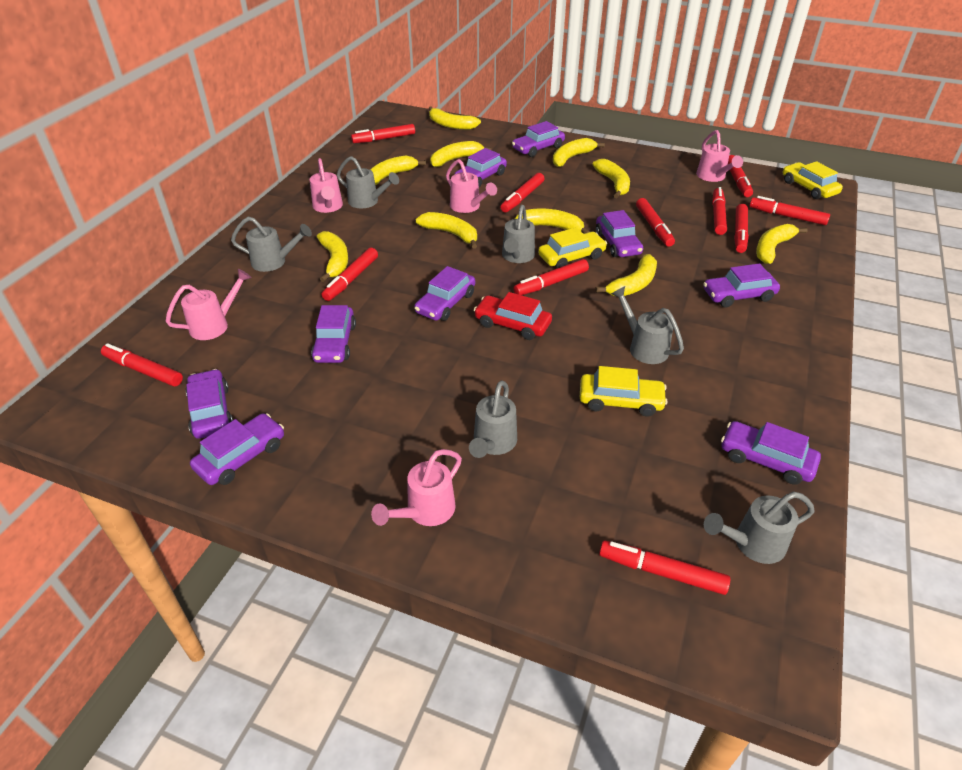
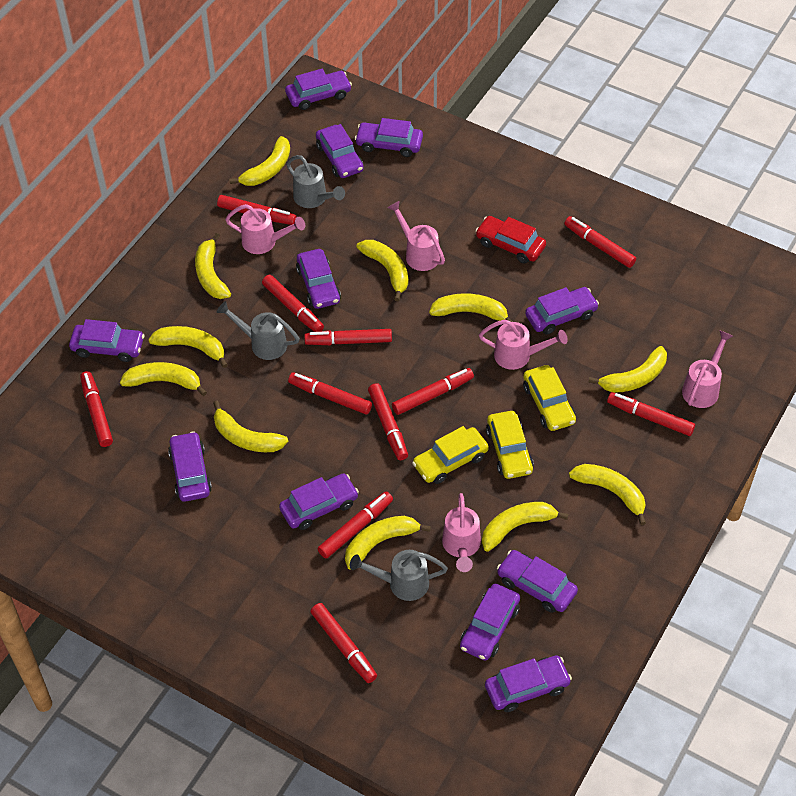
grey watering can: [231,216,312,272] [337,156,399,208] [469,380,517,458] [502,205,535,263] [611,286,684,364] [704,491,815,564] = 6 -> [216,301,300,360] [286,155,345,208] [350,550,448,601] = 3
purple car: [186,369,233,439] [190,413,284,485] [311,305,356,363] [414,266,475,321] [455,148,507,187] [512,121,565,157] [596,210,643,257] [703,263,780,308] [721,421,821,485] = 9 -> [69,319,144,362] [168,431,212,502] [279,473,359,530] [285,69,352,110] [296,249,341,309] [316,124,364,178] [355,118,423,157] [460,584,520,661] [485,655,572,712] [497,550,578,613] [525,287,599,335] = 11
yellow banana: [317,231,348,282] [370,155,426,185] [416,212,477,249] [428,106,481,130] [430,141,492,167] [515,209,590,233] [553,138,605,167] [592,159,630,198] [595,254,657,296] [756,224,808,264] = 10 -> [120,362,207,396] [148,326,228,368] [195,233,231,299] [213,401,288,452] [229,136,290,186] [345,516,431,570] [356,240,408,301] [429,293,513,322] [482,502,569,552] [569,464,646,525] [588,346,667,393] = 11

